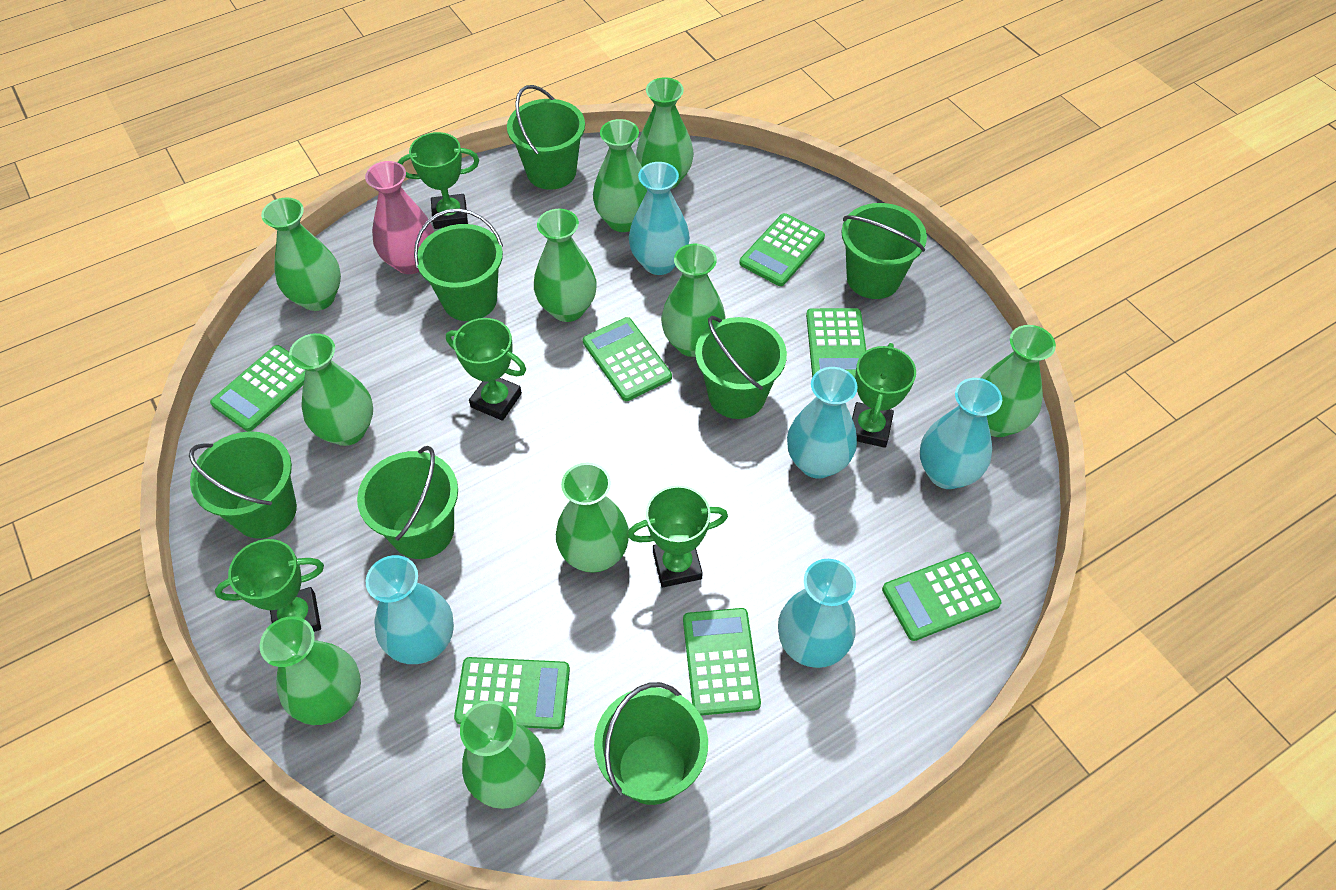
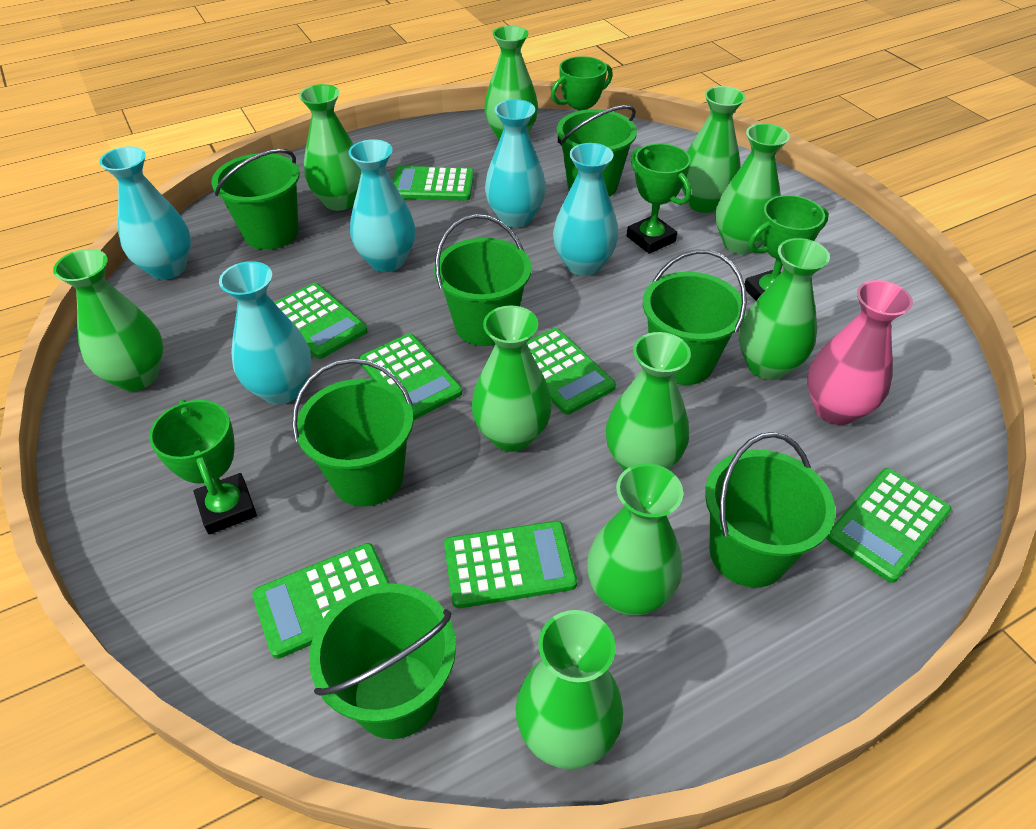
green trophy: [215,539,324,632] [397,132,479,229] [446,318,526,421] [627,486,728,587] [852,343,916,448] = 5 -> [149,400,257,535] [551,56,613,145] [627,143,691,254] [745,195,829,301] = 4

